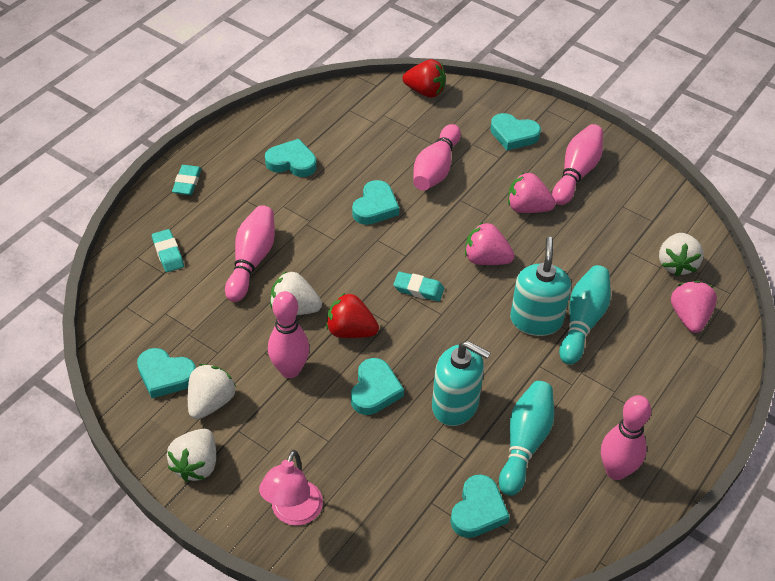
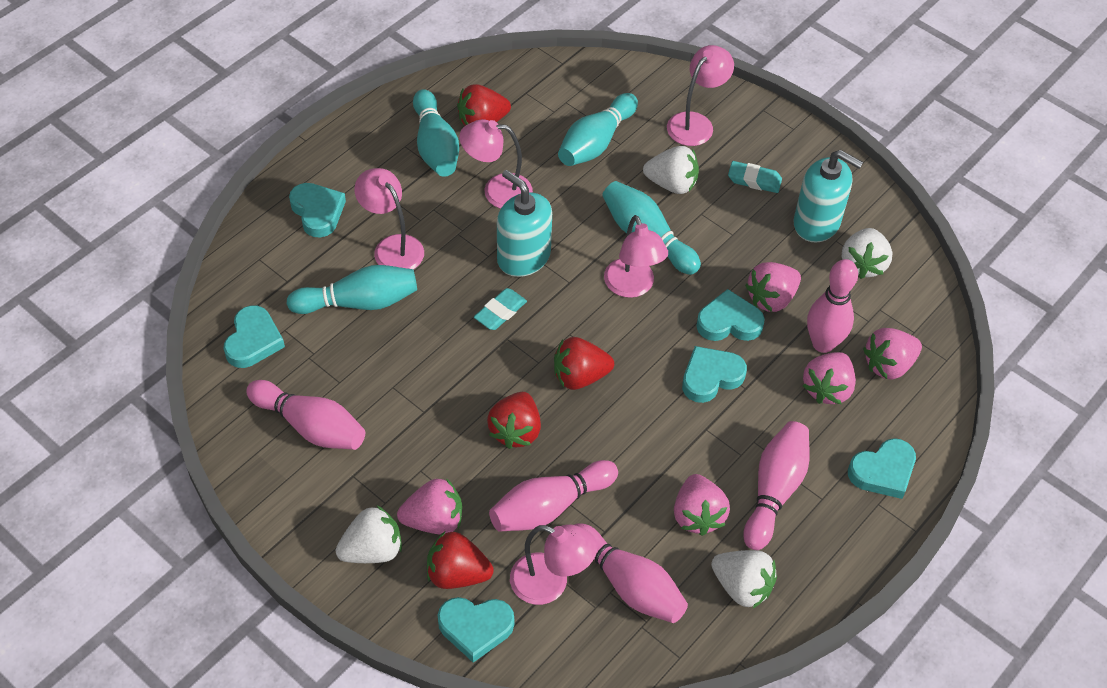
pink lamp: [259,450,323,526] = 1 -> [354,168,424,270] [460,119,533,209] [510,524,598,605] [604,215,668,298] [667,45,734,146] = 5
pink strawberry: [465,222,515,265] [508,172,556,213] [671,281,717,333] = 3 -> [397,478,462,534] [674,474,730,536] [745,262,801,312] [803,352,856,404] [863,328,922,380] = 5
red strawberry: [326,293,379,338] [402,59,446,98] = 2 -> [427,531,494,589] [457,84,511,126] [487,392,541,449] [554,337,614,390] = 4
turquoise bowling pin: [499,381,554,496] [559,265,611,365] = 2 -> [287,265,417,314] [413,89,459,176] [558,93,638,166] [602,181,701,275] = 4
turquoise eraser: [152,229,184,272] [172,165,202,195] [393,272,444,301] = 3 -> [474,288,527,330] [728,161,782,193] = 2

